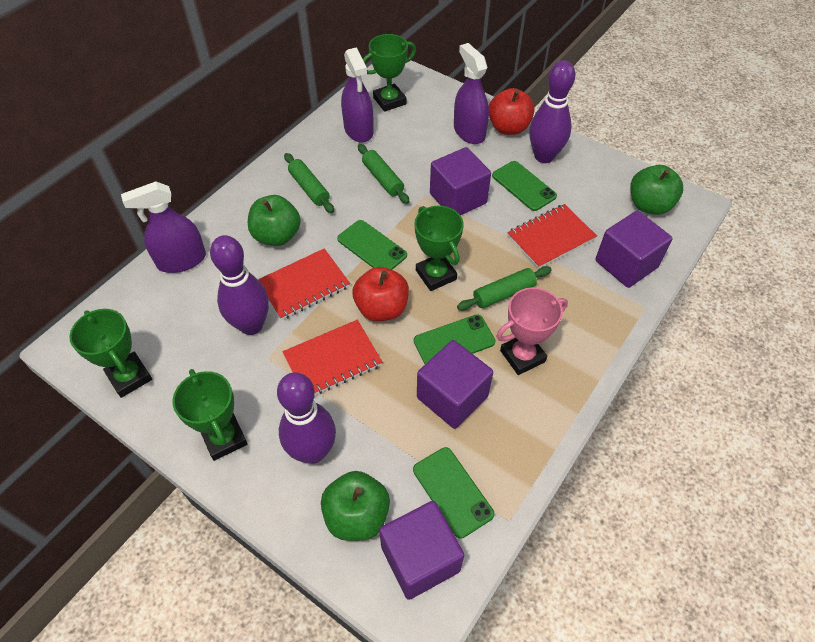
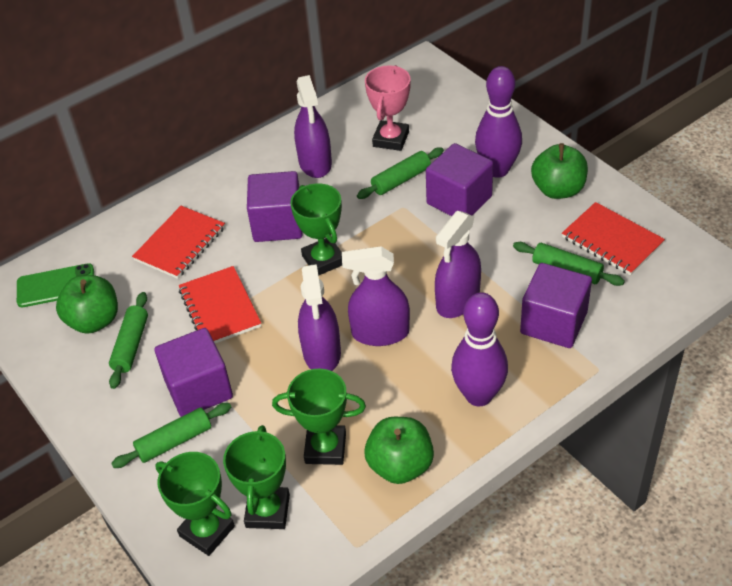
green phone: [337,220,407,270] [413,447,494,539] [414,315,495,364] [492,161,557,211] = 4 -> [17,263,94,307] = 1
green rolling pin: [284,153,334,213] [358,144,410,204] [457,266,552,310] = 3 -> [109,292,148,389] [111,403,231,468] [357,148,444,199] [513,242,625,286] = 4
purple bowling pin: [210,235,269,335] [277,372,336,464] [529,60,575,163] = 3 -> [451,292,508,406] [475,66,522,178] = 2
purple spray bottle: [121,181,206,273] [341,47,374,143] [454,43,489,144] = 3 -> [294,75,332,178] [298,264,341,371] [342,246,410,346] [435,211,481,318] = 4
red apple: [352,267,409,321] [489,88,535,135] = 2 -> none = 0

